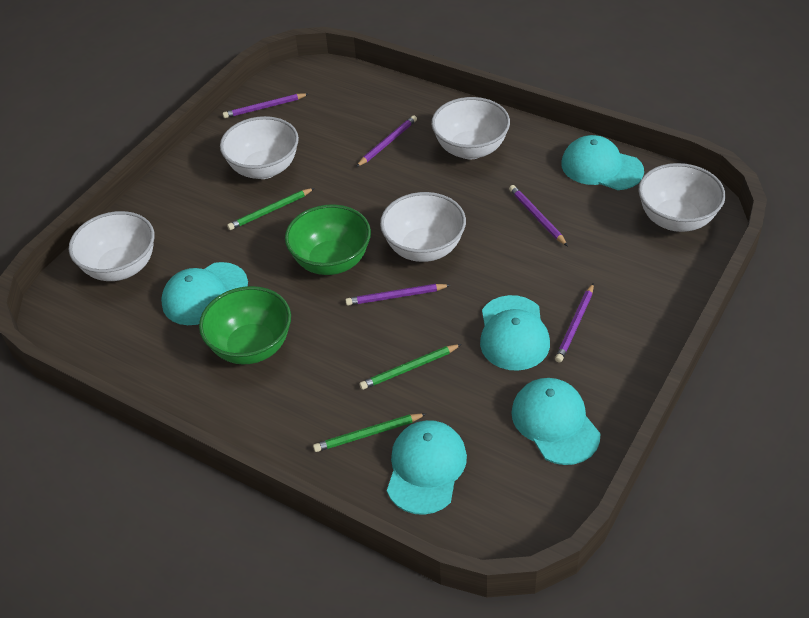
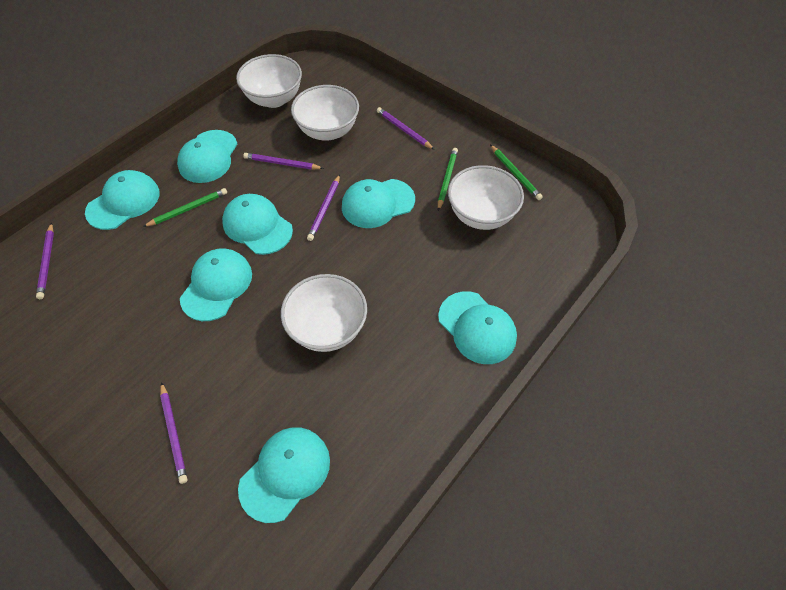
green bowl: [199,286,291,365] [285,205,371,275] = 2 -> none = 0
turquoise cap: [161,262,248,325] [387,420,467,515] [480,295,550,371] [511,378,601,465] [561,135,644,190] = 5 -> [85,170,160,230] [177,130,237,183] [180,248,252,321] [222,194,293,255] [238,427,330,523] [342,179,415,228] [438,291,517,364] = 7
white bowl: [69,211,154,281] [220,116,299,179] [380,192,466,262] [431,97,510,159] [638,163,725,232] = 5 -> [236,54,302,108] [281,274,367,352] [291,85,359,140] [448,165,524,230] = 4

